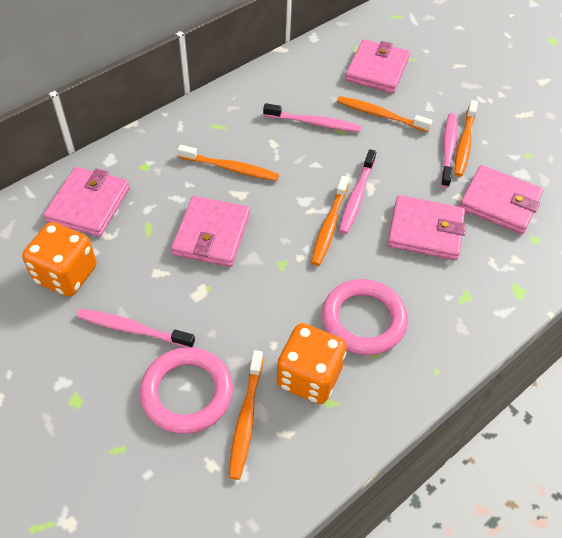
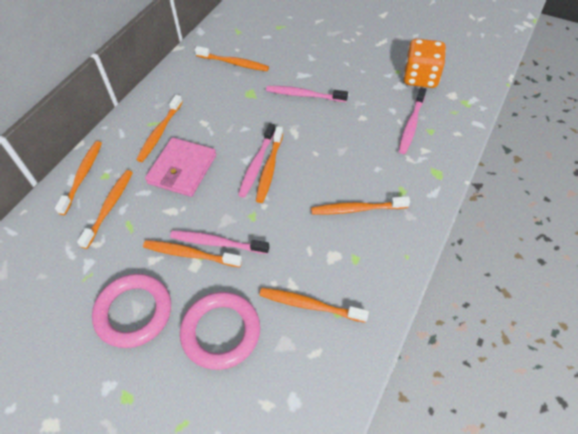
orange dice: [22,222,97,297] [277,323,347,404] = 2 -> [403,39,446,88] = 1
orange toothbrush: [177,145,279,181] [229,350,263,480] [311,176,349,266] [337,96,433,132] [454,100,478,177] = 5 -> [55,141,102,215] [77,170,133,249] [136,95,183,162] [143,240,242,267] [195,46,269,71] [256,126,283,203] [259,288,369,323] [311,196,410,215] = 8
pink wallet: [44,167,130,237] [171,196,250,267] [345,39,410,93] [387,195,466,260] [459,165,543,234] = 5 -> [145,137,216,197] = 1

